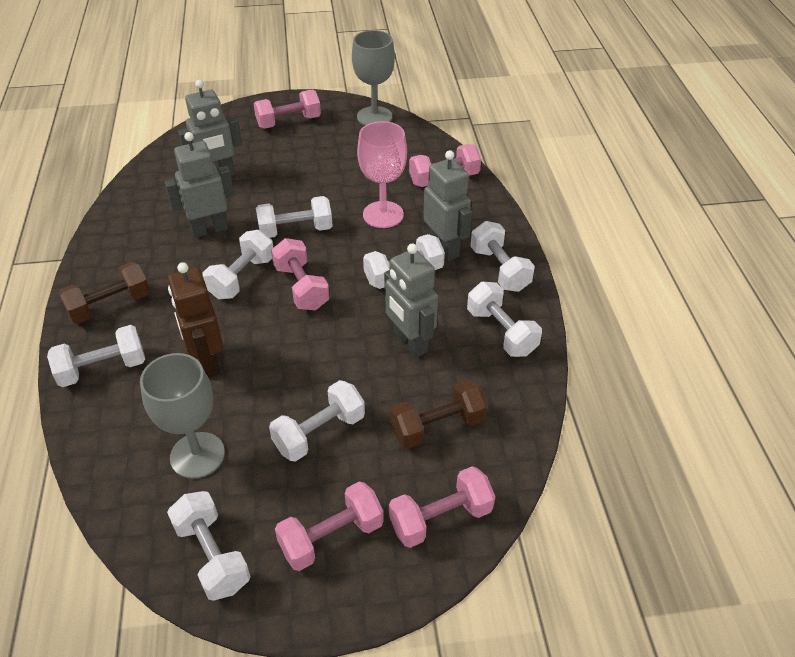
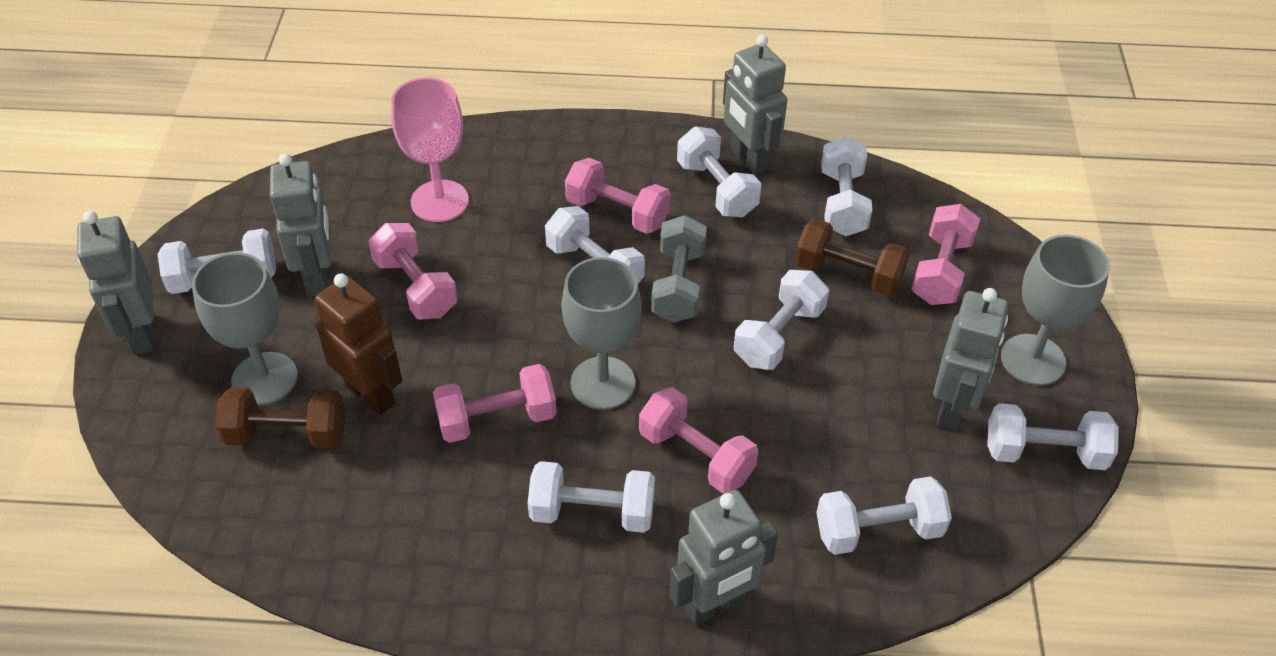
grey dumbbell: none = 0 -> [651,215,707,323] = 1
grey goblet: [140,353,225,479] [352,30,395,125] = 2 -> [192,252,298,405] [562,257,641,410] [1001,235,1110,386] = 3
grey robot: [165,132,235,238] [178,80,242,176] [384,243,438,358] [423,150,472,261] = 4 -> [77,211,155,355] [270,153,332,297] [669,490,778,626] [723,35,787,175] [933,288,1009,431] = 5

